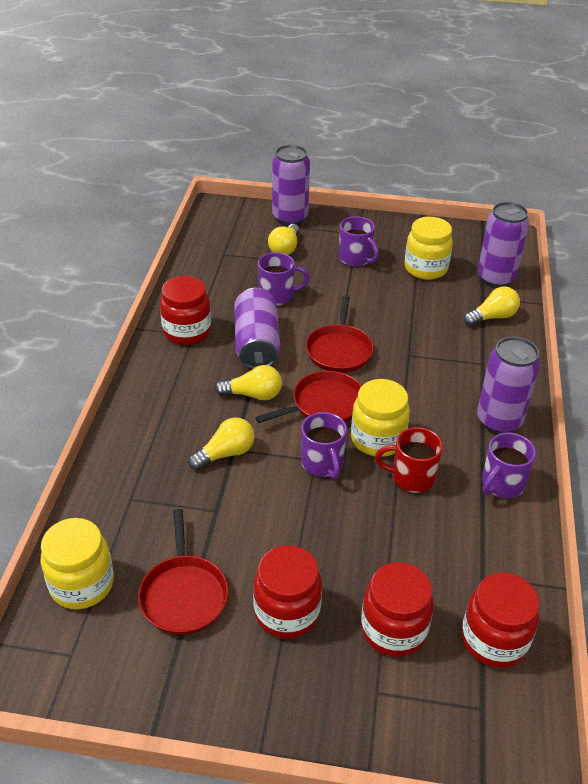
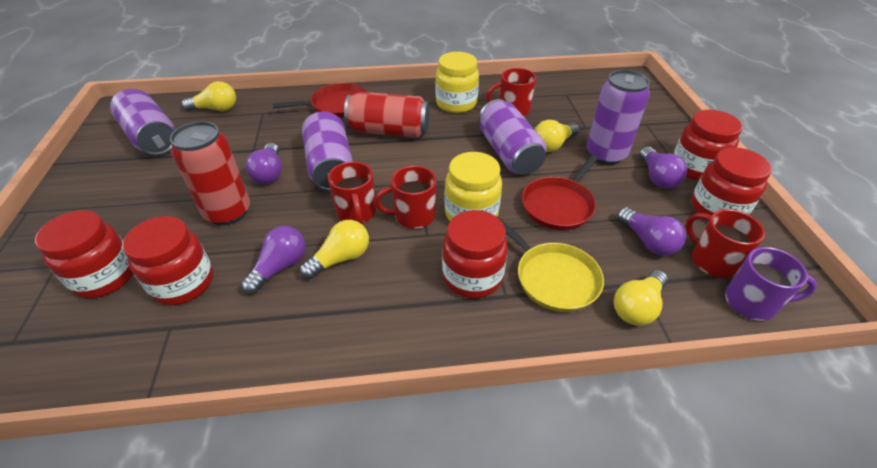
purple light bulb: none = 0 -> [241,226,306,295] [245,143,282,184] [617,207,686,256] [640,147,687,188] = 4
purple mug: [258,252,309,305] [301,412,347,479] [339,216,379,267] [482,433,536,498] = 4 -> [725,247,817,321] = 1
red can: none = 0 -> [170,121,250,226] [344,92,430,138] = 2
red jar: [160,276,211,345] [253,545,322,639] [361,562,434,657] [462,572,540,668] = 4 -> [35,210,133,298] [123,216,213,305] [442,210,508,298] [674,110,742,181] [691,147,772,216] = 5
red mug: [375,427,443,493] = 1 -> [328,161,376,224] [375,166,436,229] [486,68,536,116] [685,209,765,278] = 4
red pan: [138,509,228,635] [255,371,362,423] [306,295,374,373] = 3 -> [273,83,367,118] [522,155,598,230] = 2
yellow jar: [41,518,114,609] [351,379,410,457] [405,217,453,280] = 3 -> [435,52,479,113] [445,152,502,221] = 2
yellow pan: none = 0 -> [496,216,604,312] = 1

